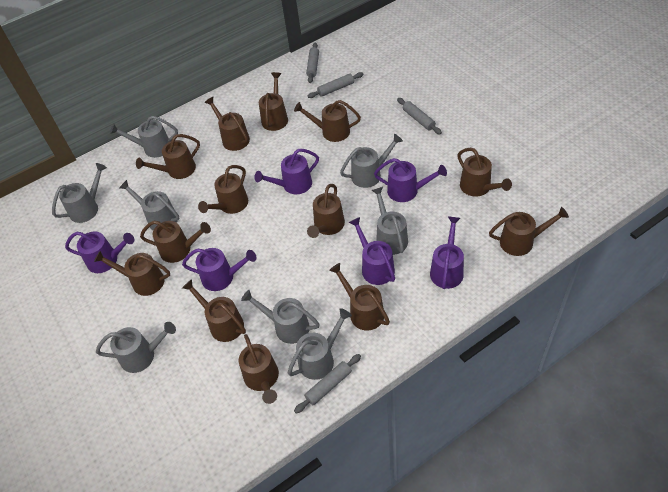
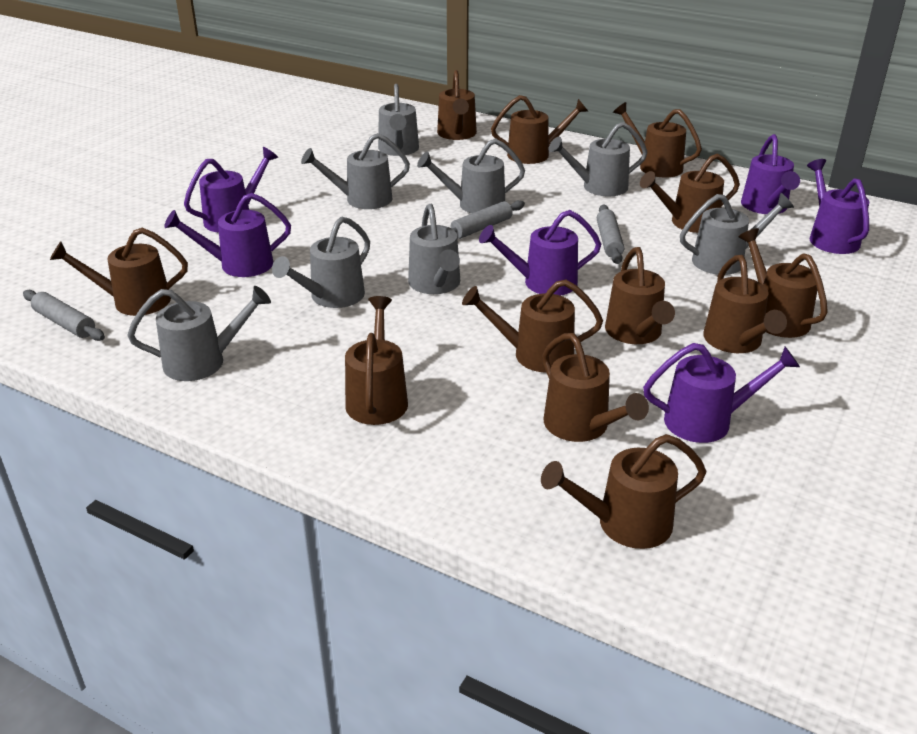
brown watering can: [94,251,170,296] [136,134,200,179] [140,221,211,263] [182,279,246,342] [198,165,248,214] [204,97,250,151] [239,334,279,404] [259,72,288,131] [294,100,361,142] [307,184,345,238] [329,263,390,330] [457,148,512,197] [489,207,569,256] = 13 -> [50,228,188,316] [345,296,408,425] [437,70,477,140] [462,280,603,373] [491,95,588,164] [541,434,706,549] [542,333,649,442] [605,247,675,344] [613,102,702,178] [640,154,740,233] [703,255,787,353] [738,228,828,338] = 12
grey rolling pin: [294,354,361,414] [306,42,319,83] [308,72,364,98] [397,98,442,135] = 4 -> [23,290,105,341] [450,200,525,239] [597,205,624,264] = 3

